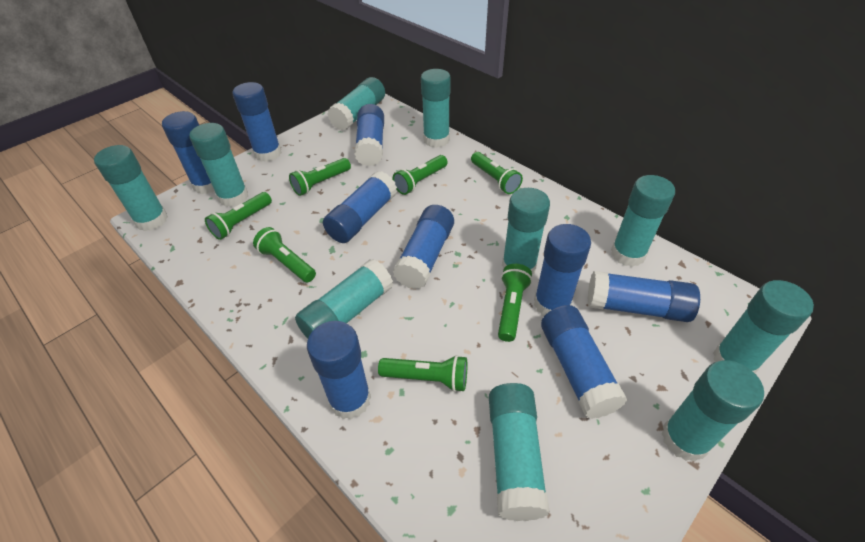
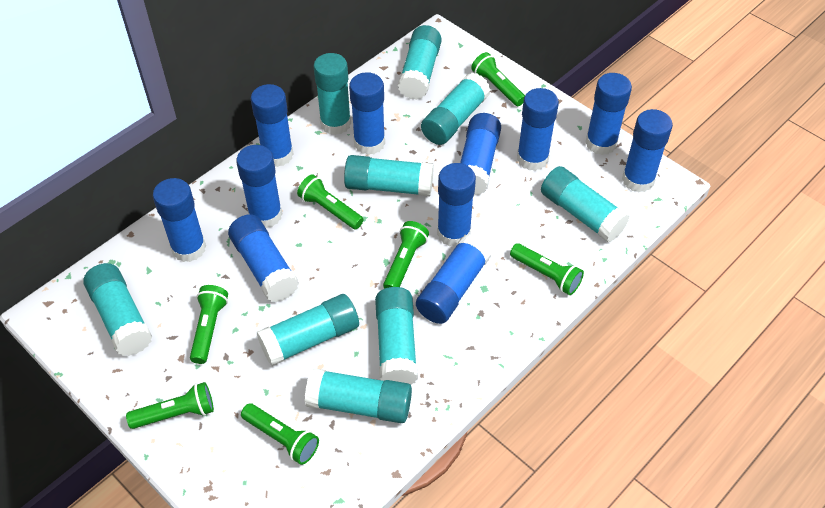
blue glue stick: [162,111,215,194] [232,82,282,162] [307,321,371,419] [323,171,397,243] [354,104,384,167] [393,205,454,289] [534,224,591,316] [541,305,627,419] [587,271,700,322] = 9 -> [153,178,206,262] [228,214,299,302] [236,145,282,228] [251,84,294,167] [349,72,385,155] [416,234,492,324] [437,163,476,247] [460,113,501,196] [517,88,559,171] [585,73,632,155] [622,109,673,192] = 11
turquoise glue stick: [94,145,168,231] [189,123,248,207] [295,259,393,339] [327,77,385,131] [421,69,451,148] [489,383,550,521] [502,188,550,274] [611,175,675,267] [661,360,764,462] [713,280,814,373] = 10 -> [83,263,152,356] [257,294,359,366] [305,368,412,423] [313,53,351,135] [344,155,434,196] [375,287,418,385] [398,25,442,100] [421,73,491,145] [541,166,629,242] = 9

